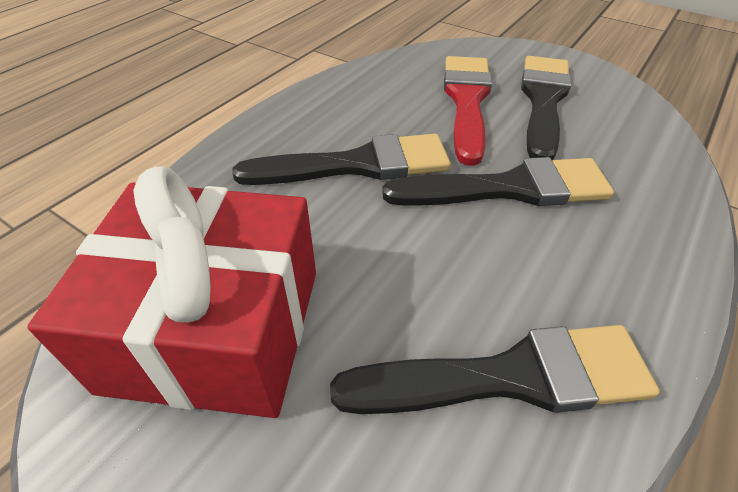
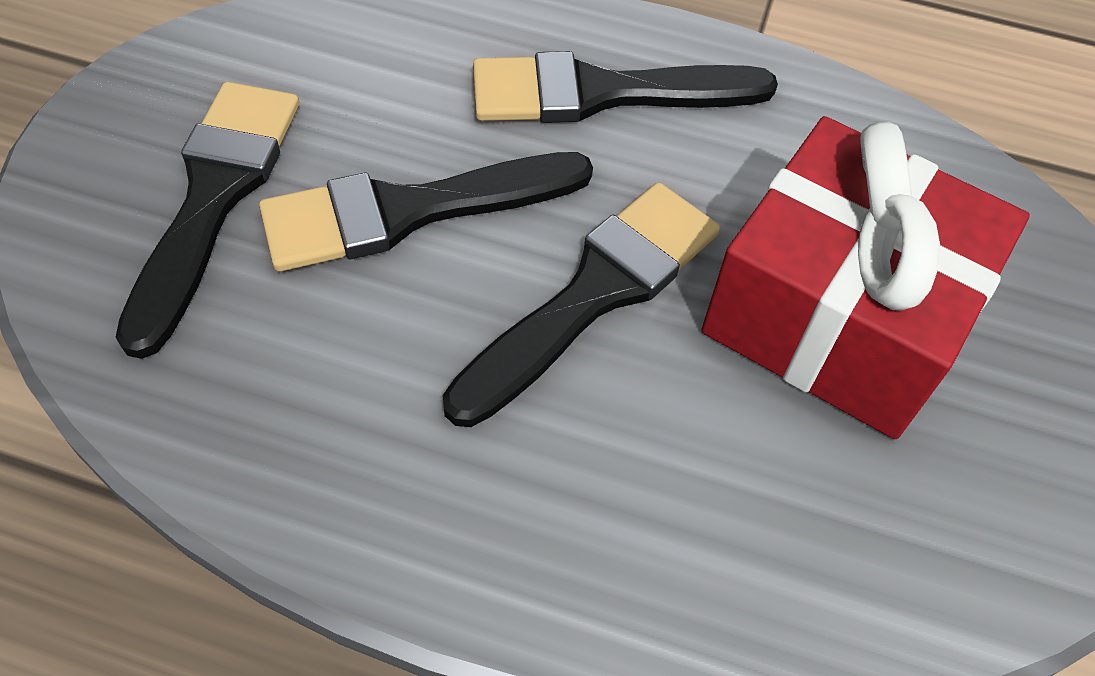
red brush: [444,56,492,166] = 1 -> none = 0

